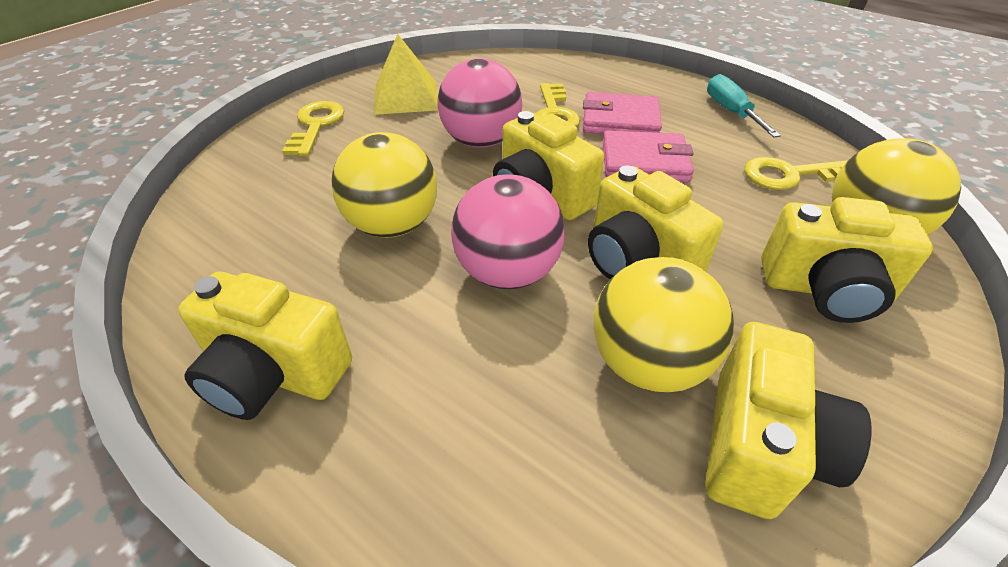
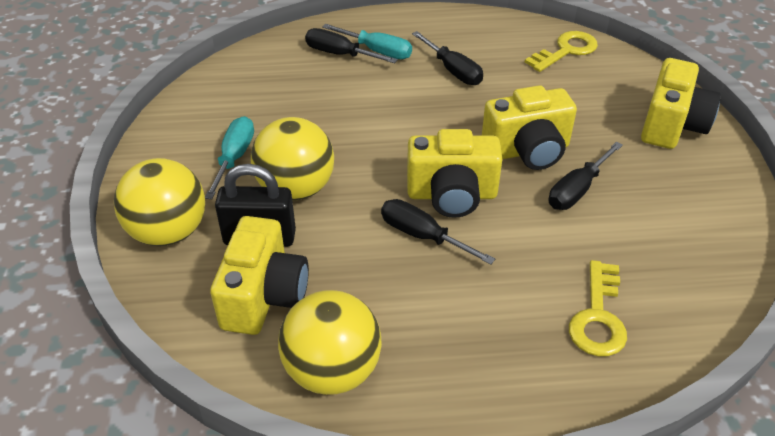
black padlock: none = 0 -> [215,164,296,247] = 1
black screwdriver: none = 0 -> [305,28,398,63] [381,199,495,265] [412,31,483,85] [549,142,623,210] = 4
pink ball: [438,58,522,148] [451,174,565,289] = 2 -> none = 0
pink wallet: [583,92,662,134] [603,130,694,183] = 2 -> none = 0
turquoise screwdriver: [707,74,781,137] = 1 -> [205,116,254,199] [322,24,412,59] = 2
yellow camera: [178,272,352,420] [493,111,604,221] [588,166,723,279] [705,322,872,519] [761,197,933,323] = 5 -> [210,216,309,335] [407,129,503,218] [482,85,577,170] [641,58,721,149] = 4
yellow key: [282,101,344,156] [536,83,580,127] [744,157,848,190] = 3 -> [524,31,598,72] [569,260,627,356] = 2
yellow pyramid: [374,34,438,115] = 1 -> none = 0

